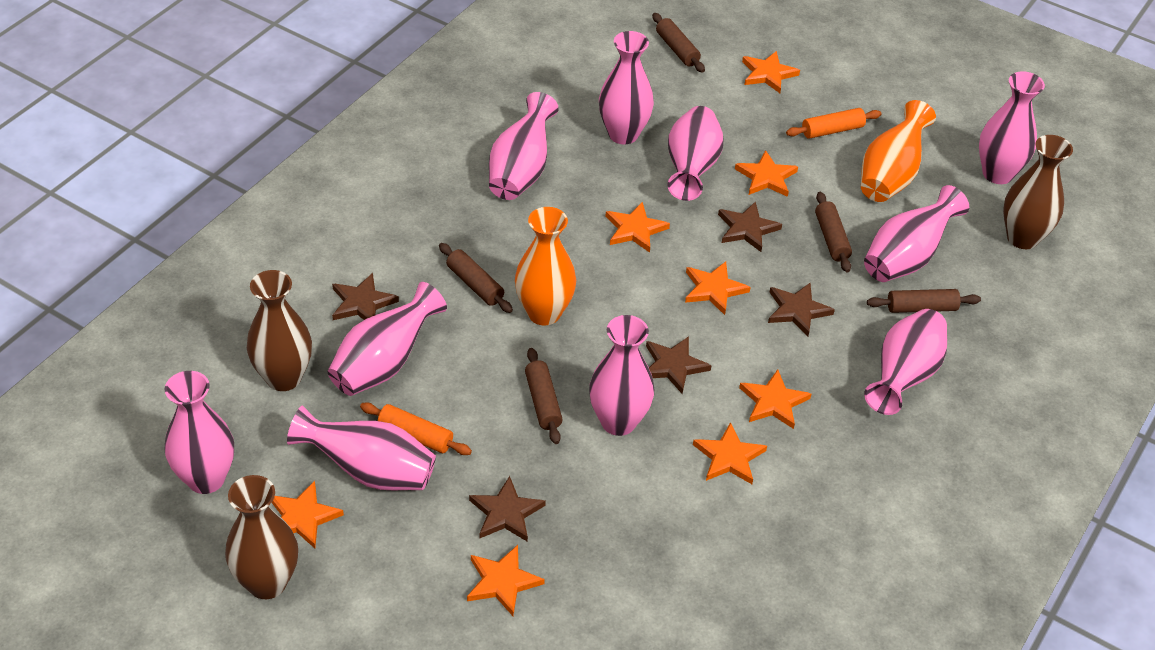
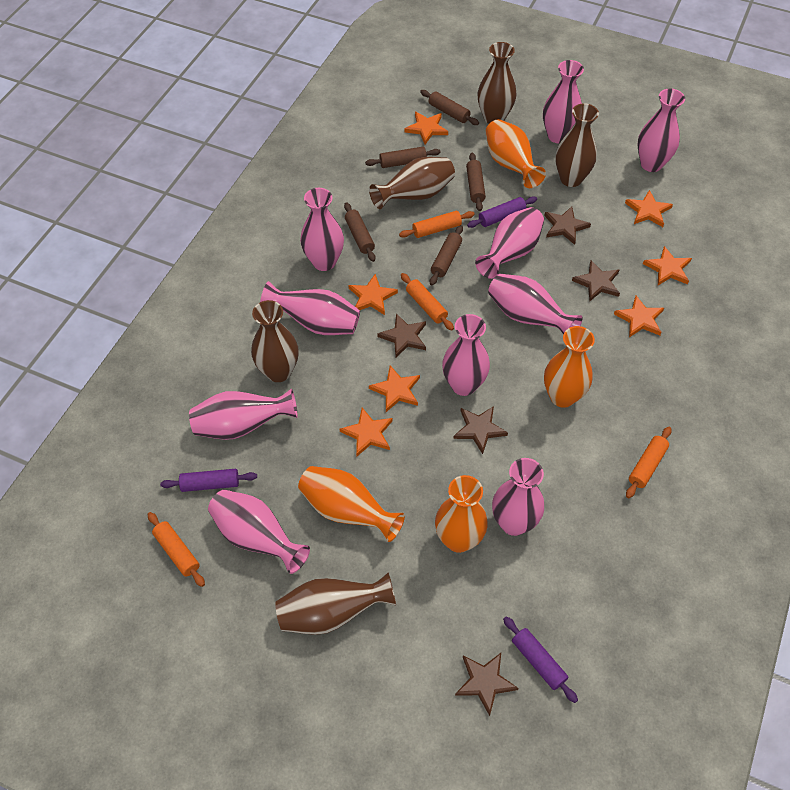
brown vase: [225,475,298,599] [247,270,312,391] [1003,135,1073,249] = 3 -> [251,300,299,382] [275,572,396,635] [369,157,455,209] [478,42,517,124] [555,103,599,187] = 5
orange rolling pin: [360,402,472,455] [786,108,882,139] = 2 -> [148,512,205,587] [399,211,475,238] [401,273,454,331] [626,426,672,498] = 4
orange star: [271,481,344,548] [467,545,545,616] [605,202,670,253] [685,262,751,315] [693,422,767,484] [735,150,798,197] [739,369,811,429] [742,51,800,93] = 8 -> [340,408,393,456] [349,274,398,315] [369,366,420,412] [404,112,448,144] [614,296,664,337] [625,190,673,227] [643,246,692,285] = 7
orange vase: [515,207,576,326] [861,100,936,202] = 2 -> [298,466,405,542] [435,475,488,553] [485,119,546,188] [544,326,595,408] = 4
purple rolling pin: none = 0 -> [160,469,257,492] [467,196,537,228] [503,616,578,703] = 3

